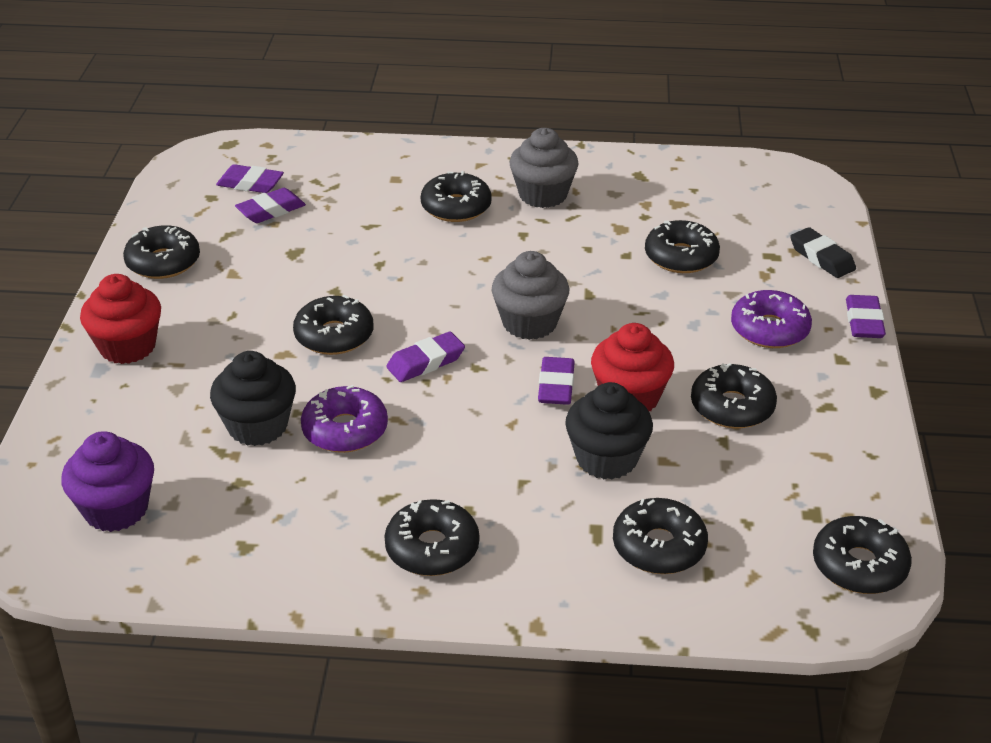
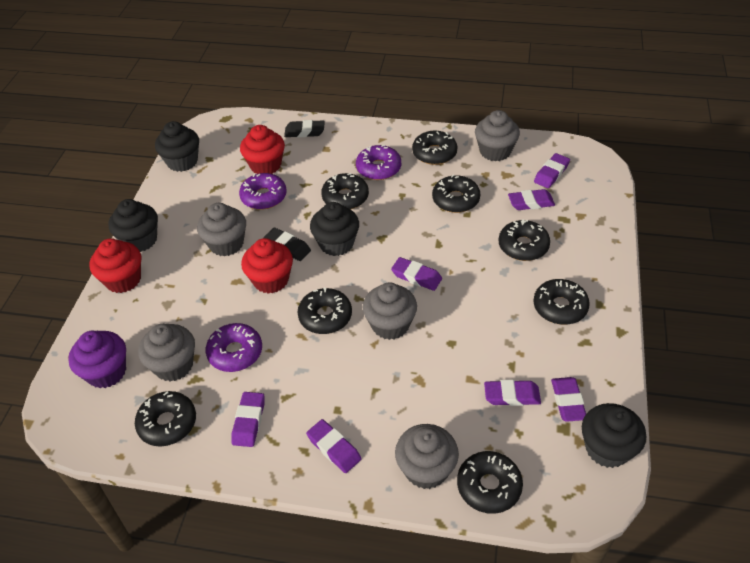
black cupcake: [210,351,296,446] [565,382,653,480] = 2 -> [108,199,158,252] [155,121,199,172] [310,202,359,256] [582,403,646,468] = 4
black eraser: [790,227,856,278] = 1 -> [263,228,311,261] [284,120,325,138] = 2
grey cupcake: [492,251,569,340] [509,128,579,208] = 2 -> [138,324,195,381] [197,203,246,257] [362,282,417,340] [395,424,459,489] [475,110,520,161] = 5
purple donut: [301,385,388,453] [731,290,812,348] = 2 -> [206,323,262,372] [239,173,287,210] [356,145,401,180] = 3
purple eraser: [216,164,284,193] [235,188,306,223] [386,332,465,382] [538,357,575,405] [846,295,886,338] = 5 -> [231,392,265,447] [306,419,362,473] [391,257,442,291] [484,380,541,406] [508,189,555,210] [534,153,570,188] [551,377,586,422] = 7
red cupcake: [80,274,161,364] [591,323,674,411] = 2 -> [89,238,141,293] [240,125,285,174] [241,238,293,294] = 3

